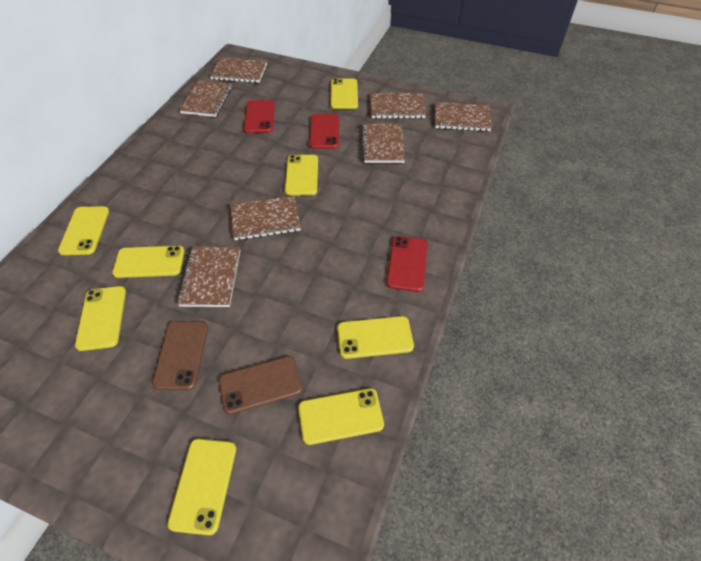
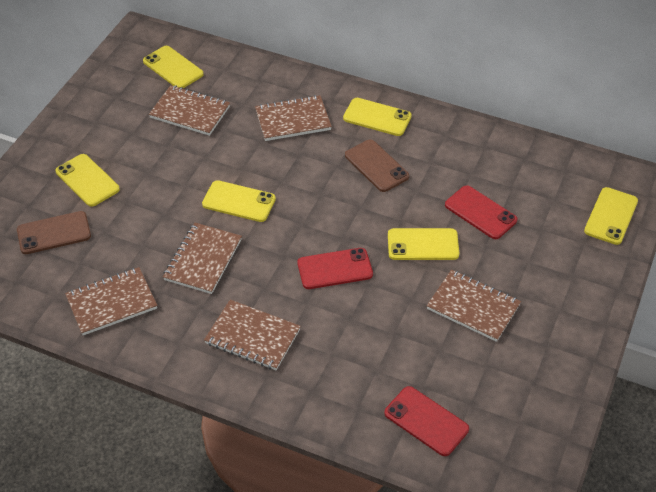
brown notebook: [177,246,240,307] [179,80,232,117] [210,58,267,83] [230,196,301,241] [361,123,405,163] [370,93,426,119] [435,102,492,131] = 7 -> [65,267,157,335] [149,85,230,136] [163,223,242,294] [204,300,301,370] [255,95,332,141] [427,270,521,342] = 6
yellow phone: [58,206,109,255] [75,286,126,351] [112,246,184,278] [167,439,236,535] [285,155,318,195] [298,388,384,445] [331,78,358,109] [337,316,414,359] = 8 -> [55,154,120,207] [143,46,204,88] [202,180,276,222] [343,98,412,136] [388,228,459,260] [584,187,638,245] = 6

